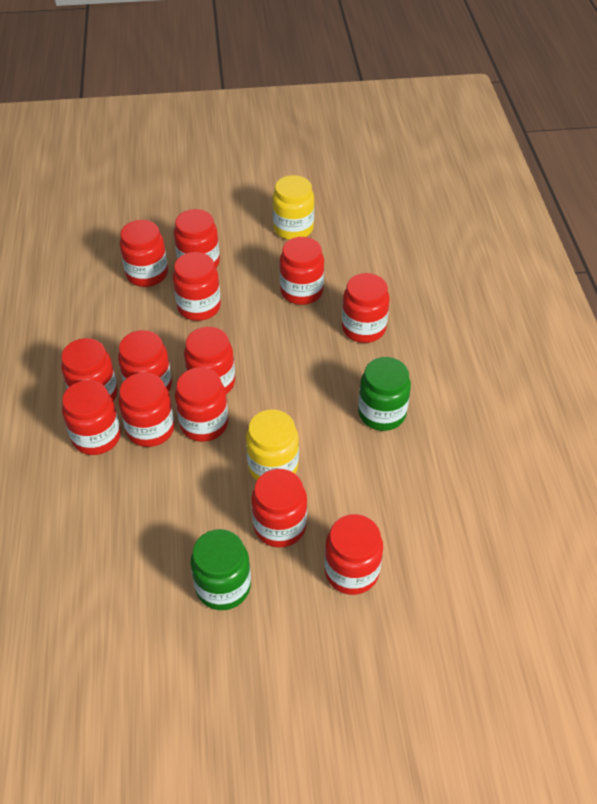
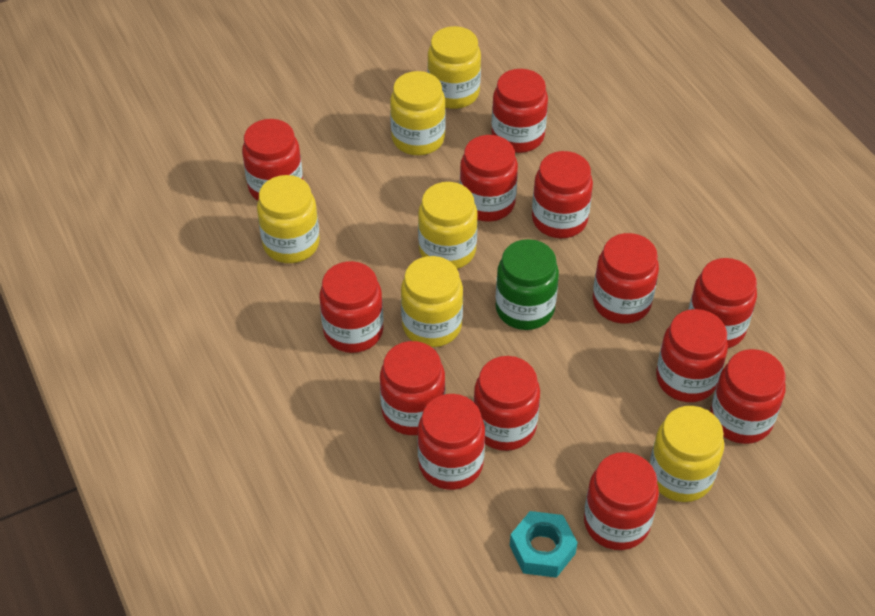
green jar: [190,529,251,610] [358,357,411,431] = 2 -> [495,239,559,330] = 1
turquoise nut: none = 0 -> [510,511,578,578] = 1
yellow jar: [246,409,299,480] [273,175,314,240] = 2 -> [257,175,320,263] [390,71,446,155] [401,256,463,347] [418,182,478,269] [427,26,481,109] [650,406,724,502] = 6

